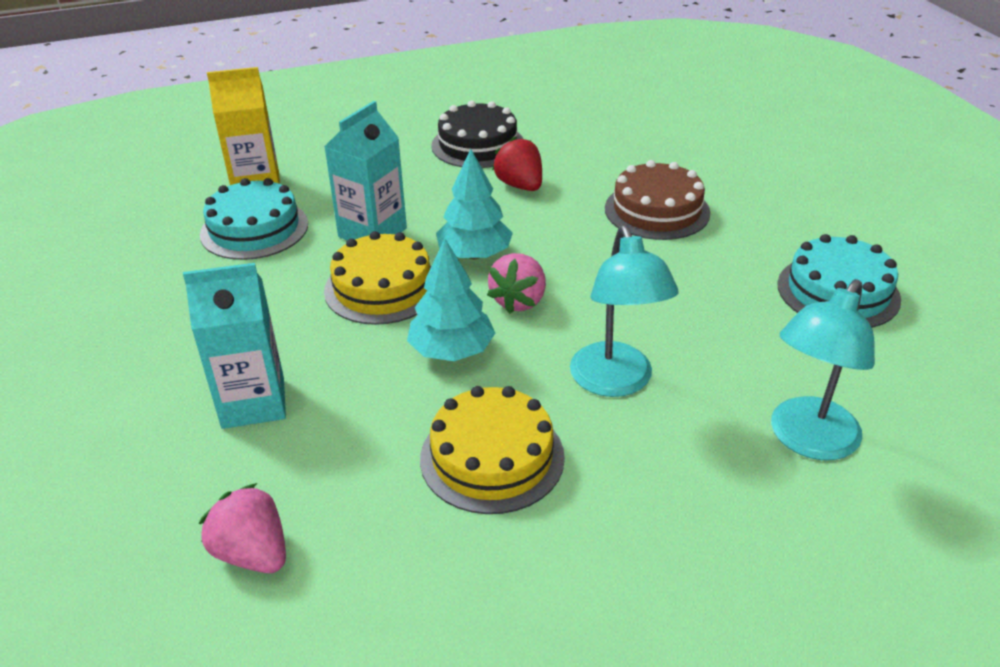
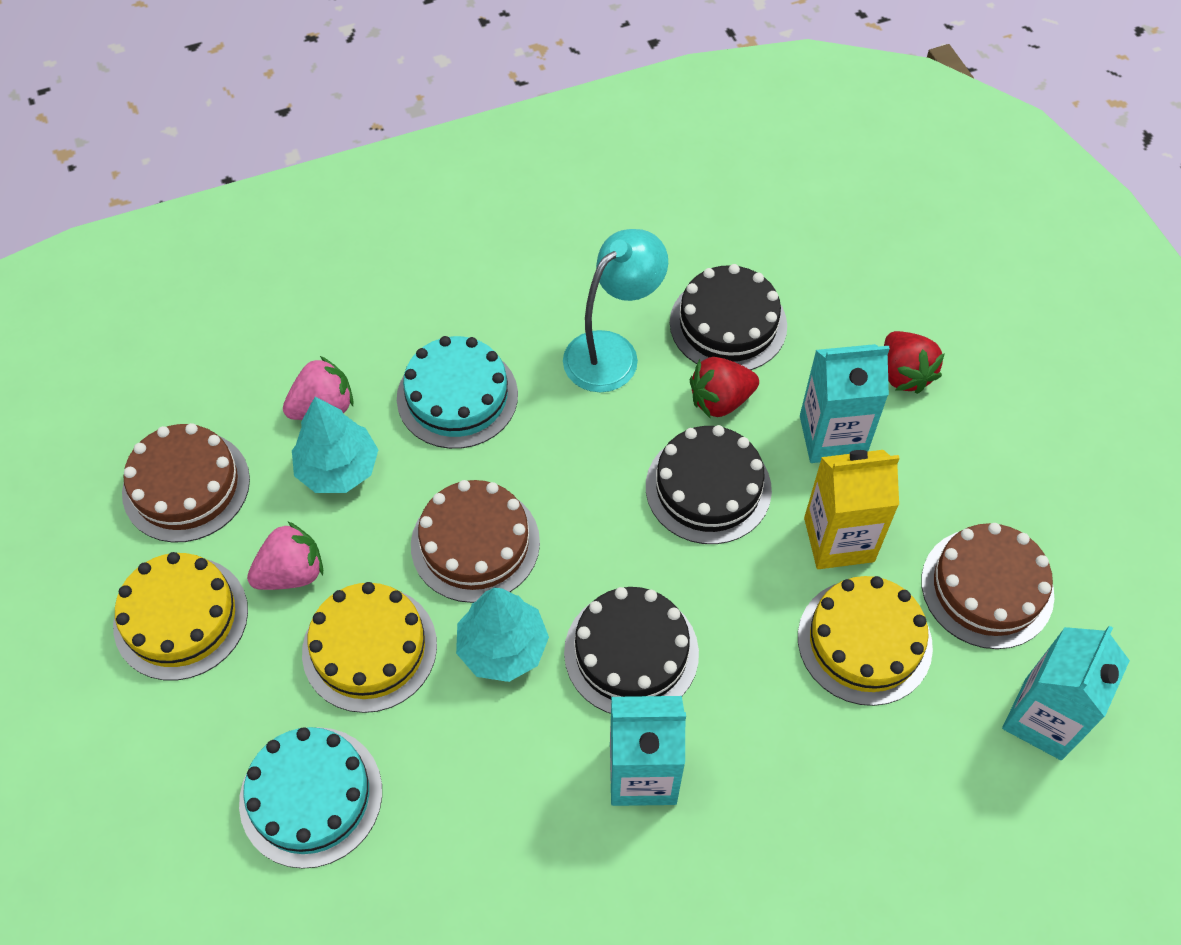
black cake: [431,101,523,168] = 1 -> [564,587,699,714] [646,425,772,544] [670,264,787,370] = 3
brown cake: [605,160,710,240] = 1 -> [122,423,250,543] [411,480,540,603] [921,523,1054,649] = 3
red strawberry: [492,137,542,191] = 1 -> [690,357,759,418] [884,331,945,394] = 2
turquoise carton: [183,263,286,429] [324,101,407,240] = 2 -> [610,696,686,806] [800,344,890,463] [1002,626,1130,760] = 3
turquoise lamp: [570,225,678,397] [771,279,875,460] = 2 -> [563,229,668,392] = 1
yellow cake: [324,231,431,325] [420,386,565,514] = 2 -> [113,552,248,680] [302,582,437,713] [798,576,933,706] = 3

